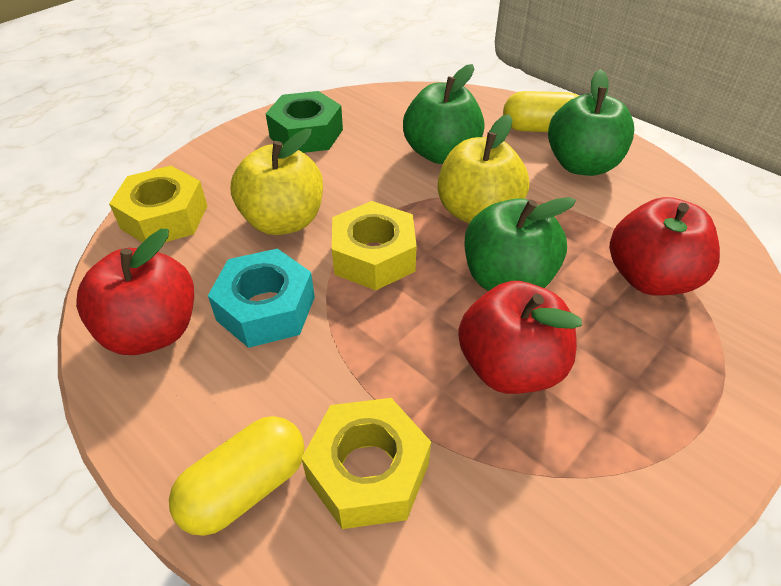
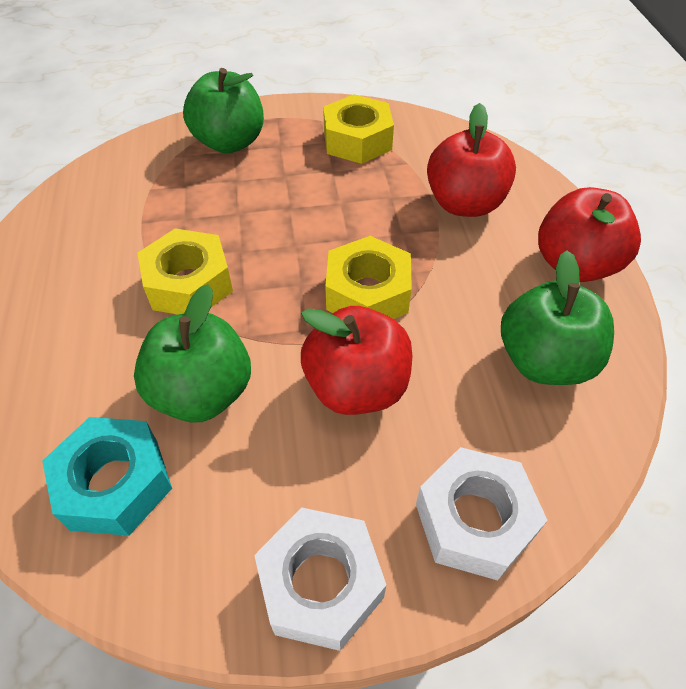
green nut: [266,91,343,153] = 1 -> none = 0
white nut: none = 0 -> [254,507,386,651] [416,447,548,581] = 2
yellow apple: [231,129,323,235] [438,114,529,223] = 2 -> none = 0
yellow capsule: [169,416,305,536] [503,91,578,132] = 2 -> none = 0

